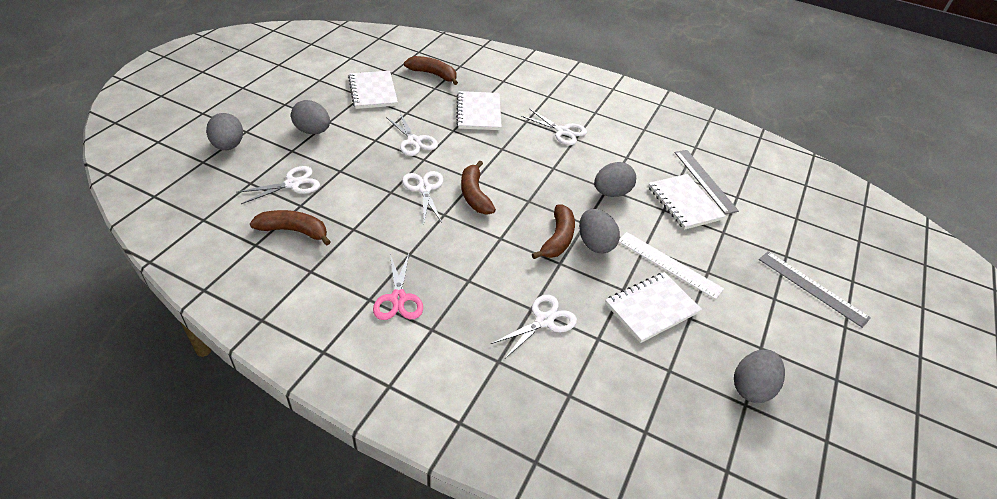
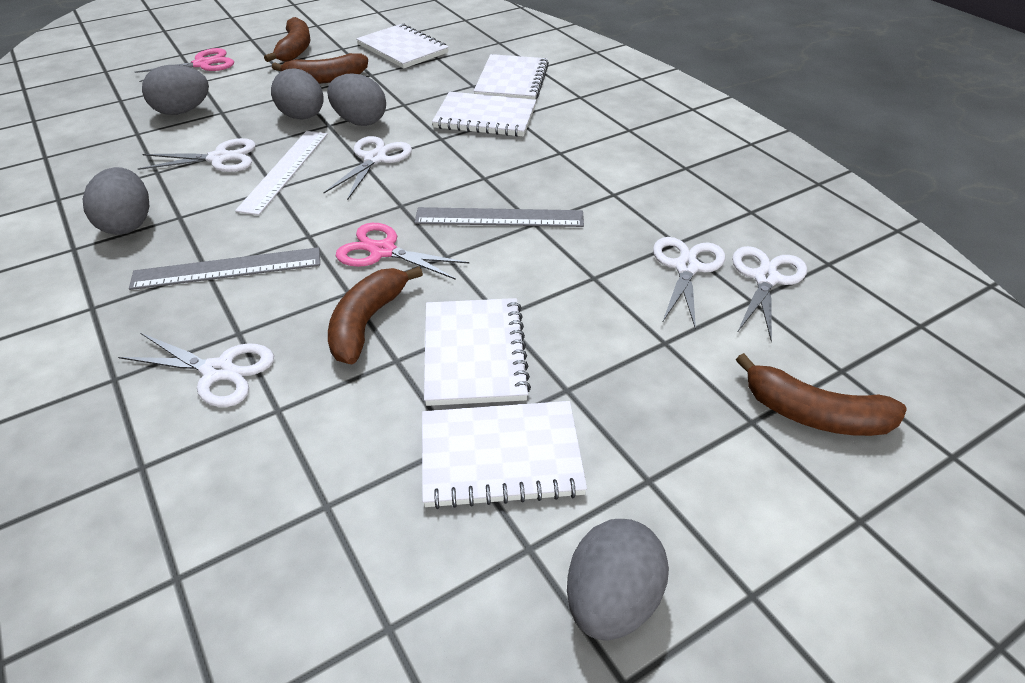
pink scissors: [373,254,423,320] = 1 -> [135,48,234,82] [336,223,470,280] = 2
white notebook: [348,71,398,109] [456,91,502,130] [605,272,702,343] [648,174,726,230] = 4 -> [356,24,449,68] [422,401,587,509] [424,298,531,406] [432,92,536,137] [474,54,549,99] = 5

